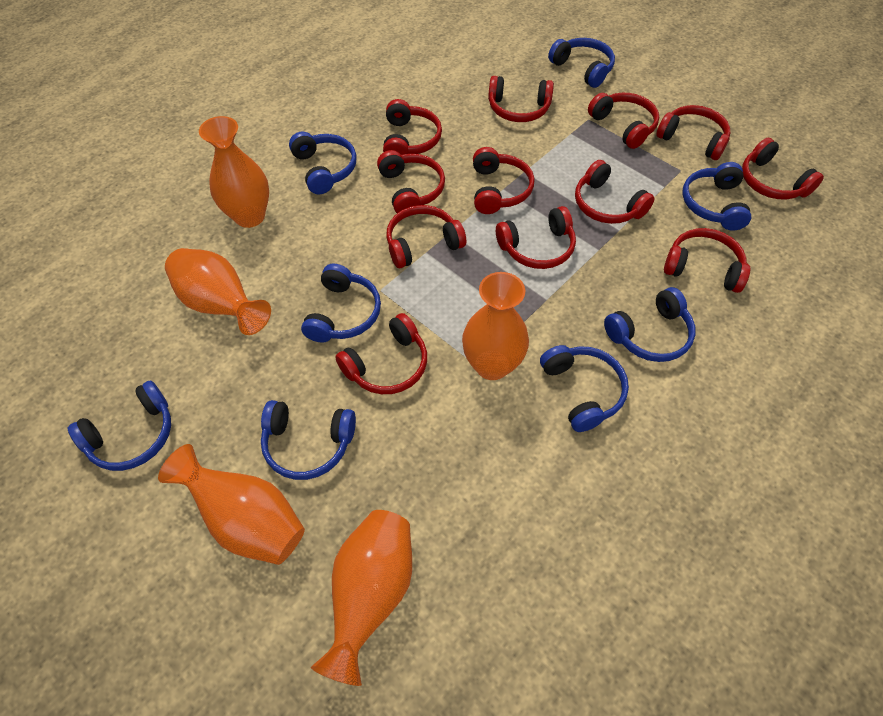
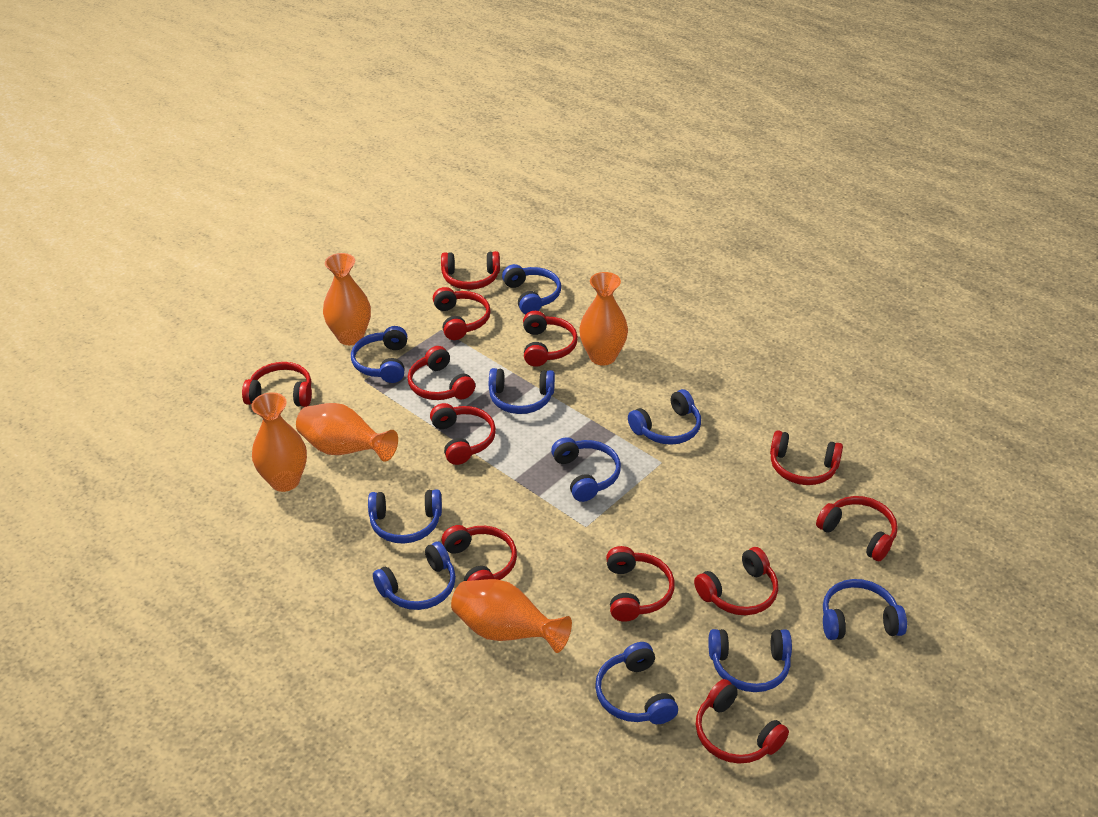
blue headphones: [68,380,171,471] [261,400,356,480] [289,132,357,194] [301,264,381,343] [540,345,629,432] [548,38,615,88] [604,287,696,362] [682,162,751,231] = 8 -> [351,326,407,383] [368,489,442,543] [373,542,456,610] [489,368,555,414] [502,264,561,314] [551,437,621,502] [595,642,678,724] [628,389,701,445] [708,629,792,692] [823,579,907,640] = 10

